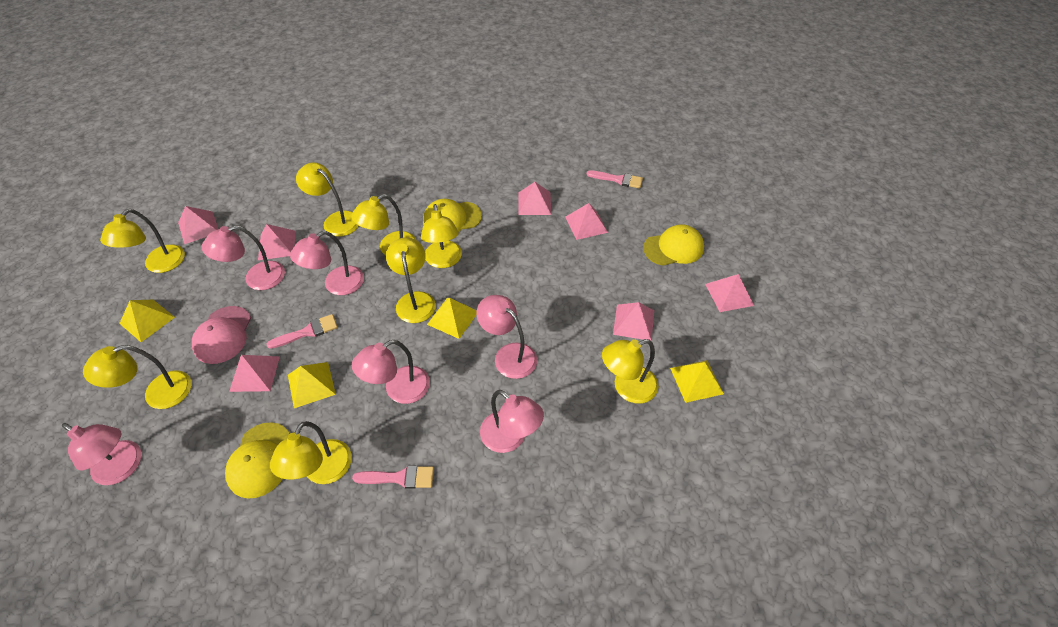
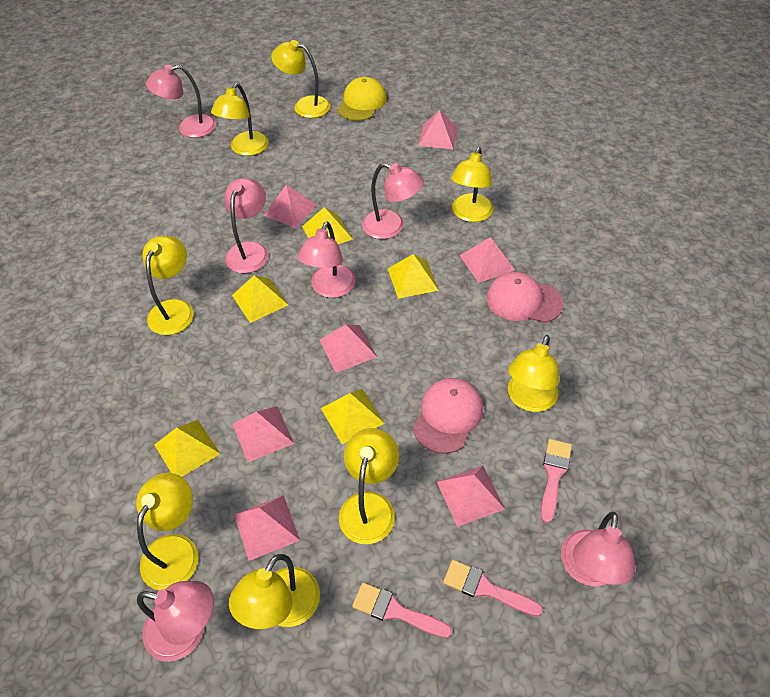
pink cap: [192,306,251,364] = 1 -> [413,378,483,454] [486,272,563,323] = 2
yellow cap: [225,422,290,499] [423,199,482,232] [643,224,704,266] = 3 -> [337,77,387,121] = 1
yellow pyramid: [119,300,175,342] [288,362,336,408] [427,298,477,339] [670,360,724,403] = 4 -> [155,420,220,477] [232,275,288,323] [302,207,353,244] [321,389,385,444] [388,254,439,299] = 5

